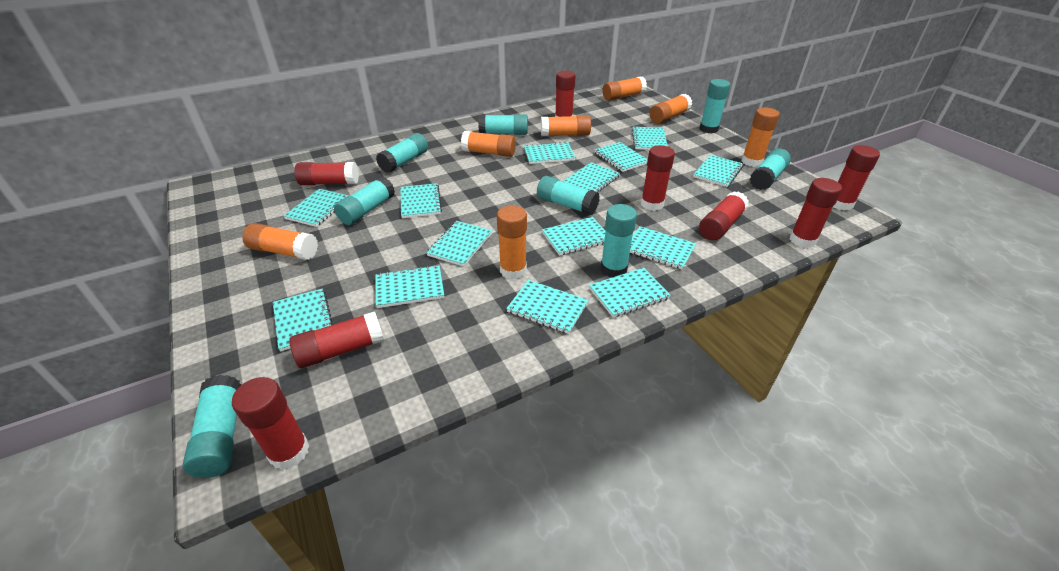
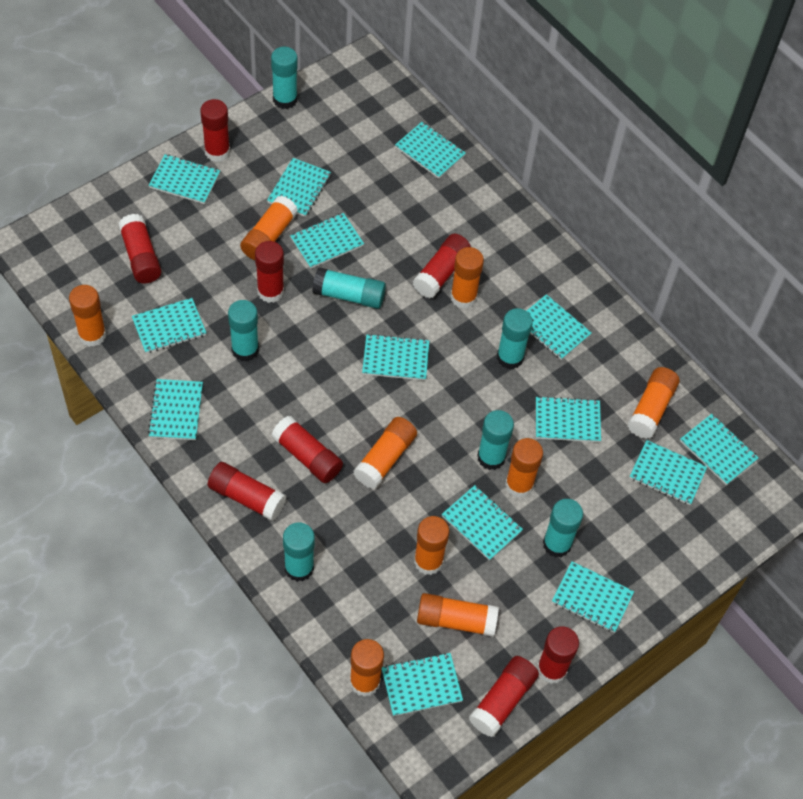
orange glue stick: [242,223,318,260] [461,131,516,157] [497,205,527,279] [541,115,591,136] [603,76,647,101] [650,94,692,124] [742,108,779,167] = 7 -> [69,285,106,347] [240,196,298,260] [350,639,384,697] [353,417,417,489] [414,516,449,575] [417,593,499,637] [450,247,484,309] [505,438,543,498] [627,367,680,439] = 9
turquoise glue stick: [182,375,241,478] [334,176,395,225] [376,133,428,173] [478,114,528,135] [537,176,600,215] [600,204,637,277] [699,79,730,134] [750,149,791,190] = 8 -> [228,300,259,361] [271,47,298,109] [283,523,315,582] [312,267,386,309] [477,410,514,470] [497,308,533,369] [543,499,583,558] = 7

